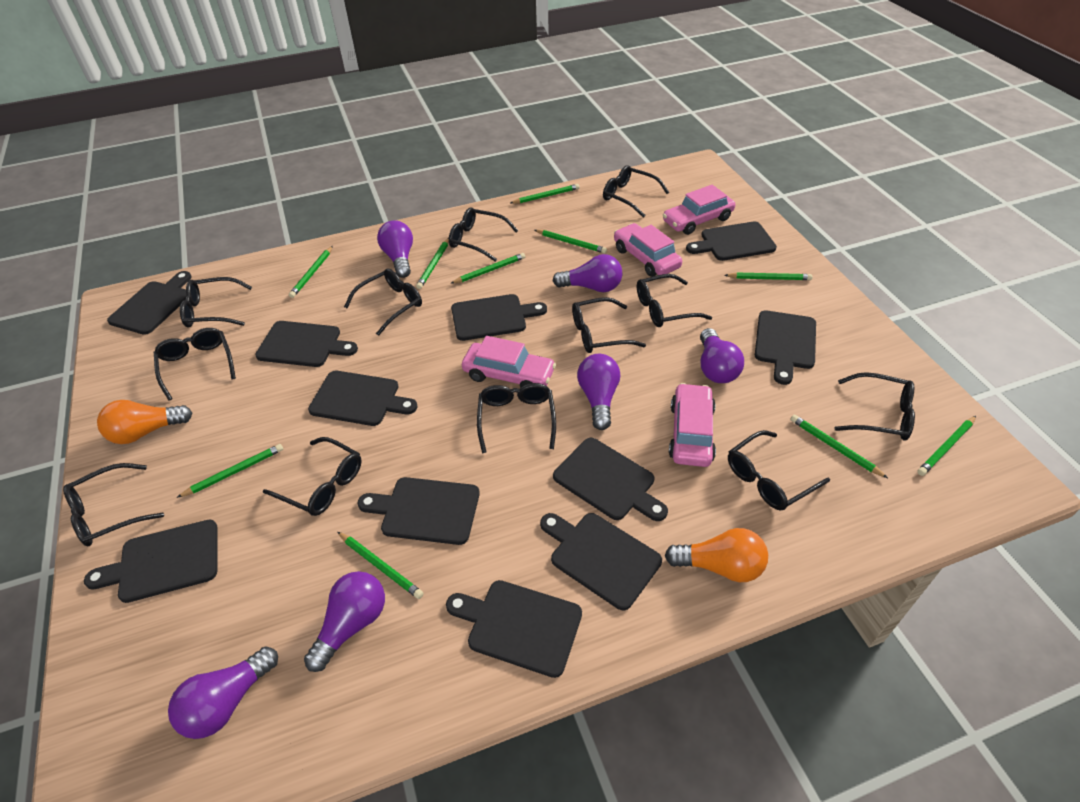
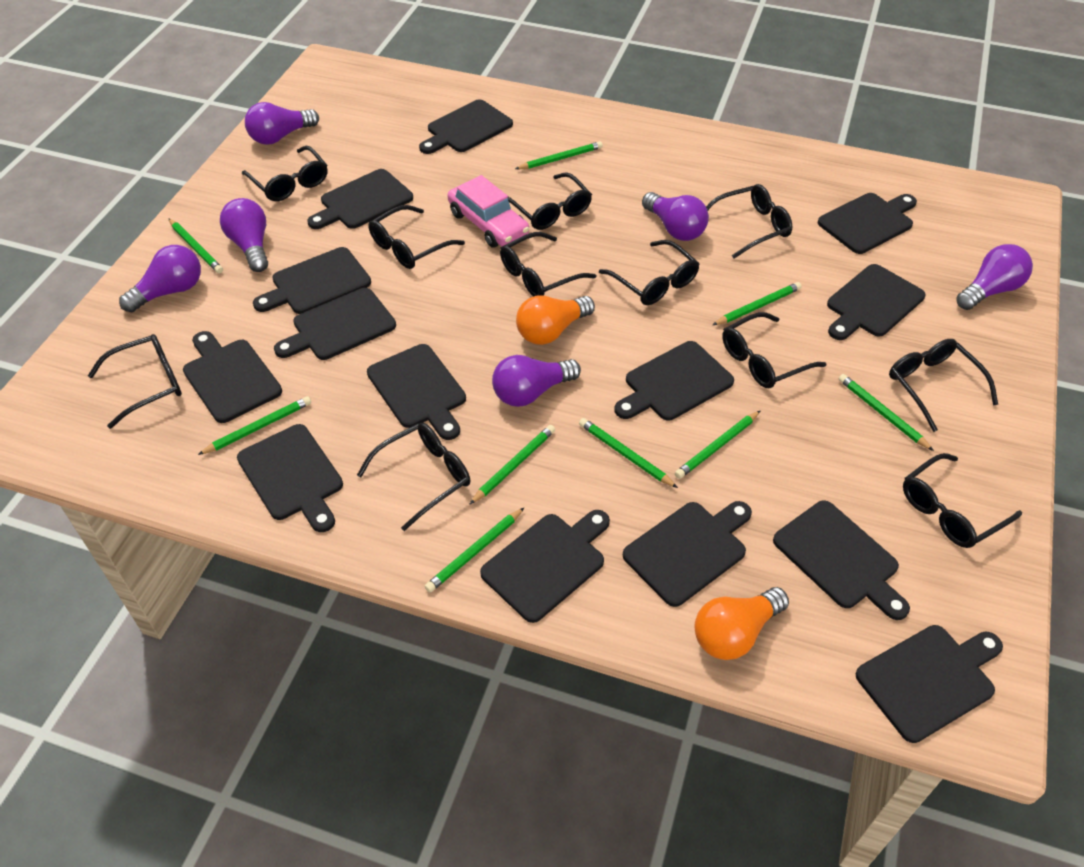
black cutting board: [84,519,218,603] [107,271,192,335] [255,321,358,367] [308,371,418,426] [358,477,480,545] [446,580,582,678] [451,294,547,341] [540,513,662,611] [553,438,668,521] [686,221,777,261] [755,310,816,385] = 11 -> [183,331,282,423] [237,424,343,532] [253,247,371,314] [274,288,396,360] [307,169,413,229] [367,344,466,440] [419,99,513,154] [480,510,610,623] [614,341,734,421] [623,501,752,607] [773,500,910,620] [818,193,917,254] [827,264,926,340] [856,625,1003,743] = 14
black glasses: [63,463,164,546] [154,328,236,401] [180,277,252,327] [263,437,361,516] [344,268,422,336] [449,207,518,262] [477,383,556,453] [572,297,646,353] [603,165,669,218] [637,274,712,327] [728,430,830,511] [834,372,915,441] = 12 -> [88,334,182,429] [242,146,328,201] [357,422,470,531] [368,205,465,269] [500,232,596,297] [508,172,592,230] [599,240,700,305] [706,184,792,259] [722,312,827,388] [889,339,998,432] [903,453,1022,548] = 11
green pencil: [177,444,283,498] [289,246,333,298] [338,532,424,599] [416,238,449,289] [450,253,525,284] [510,184,580,204] [535,230,607,254] [724,272,813,280] [790,415,888,478] [917,416,976,476] = 10 -> [168,218,223,274] [198,396,311,455] [425,507,525,592] [469,425,555,505] [515,141,603,169] [579,418,678,488] [675,410,761,479] [713,282,802,325] [838,374,934,451] = 9
pink car: [462,336,556,388] [614,223,682,277] [663,185,735,235] [669,383,716,467] = 4 -> [447,175,529,247] = 1

